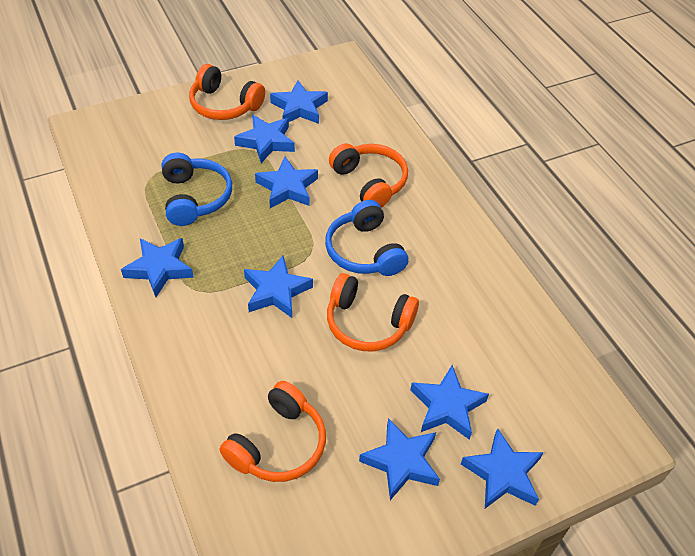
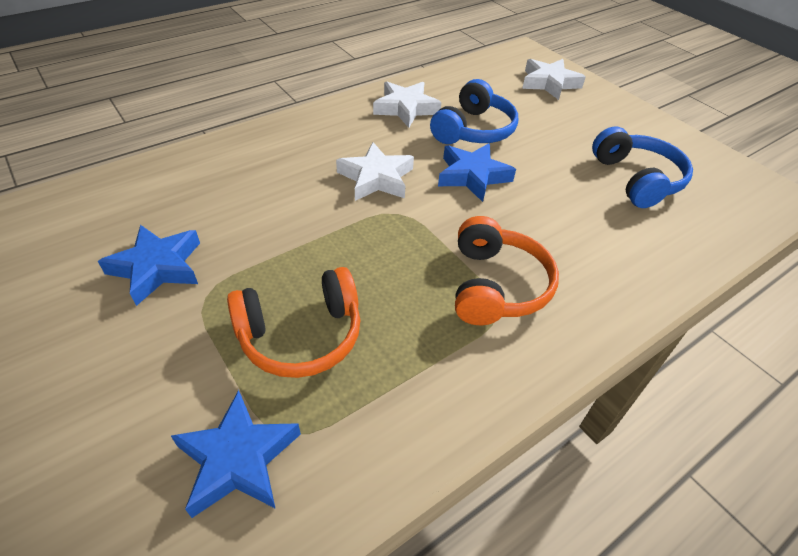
blue star: [121,238,194,297] [234,115,295,163] [244,256,313,318] [255,157,318,208] [270,80,328,124] [359,418,440,500] [410,365,489,440] [461,428,543,508] = 8 -> [98,225,200,306] [171,390,301,518] [438,143,516,202] = 3
orange headphones: [189,64,265,120] [220,381,326,482] [327,273,419,351] [329,143,408,208] = 4 -> [227,267,360,378] [455,216,559,325] = 2
white star: none = 0 -> [336,142,414,201] [373,82,442,128] [522,59,586,100] = 3

